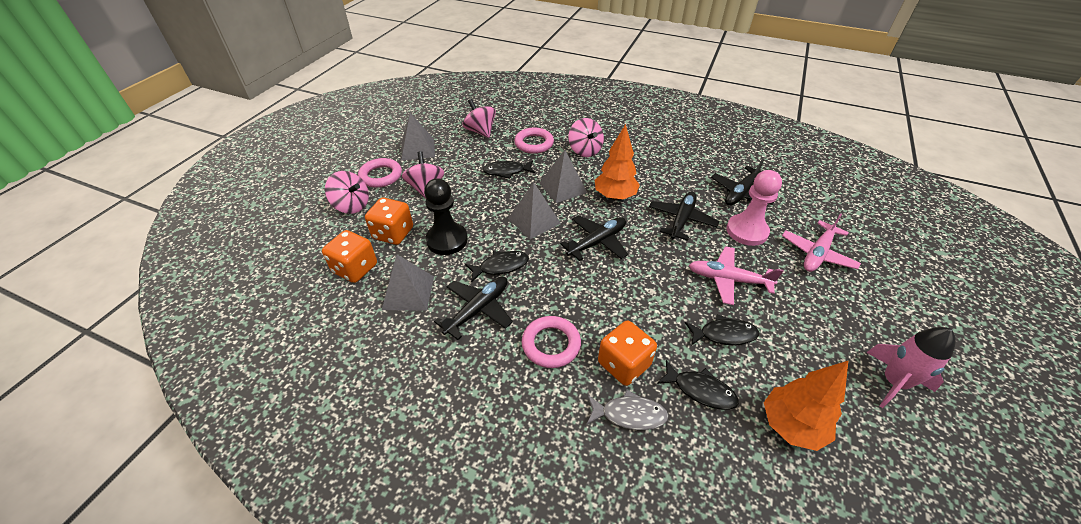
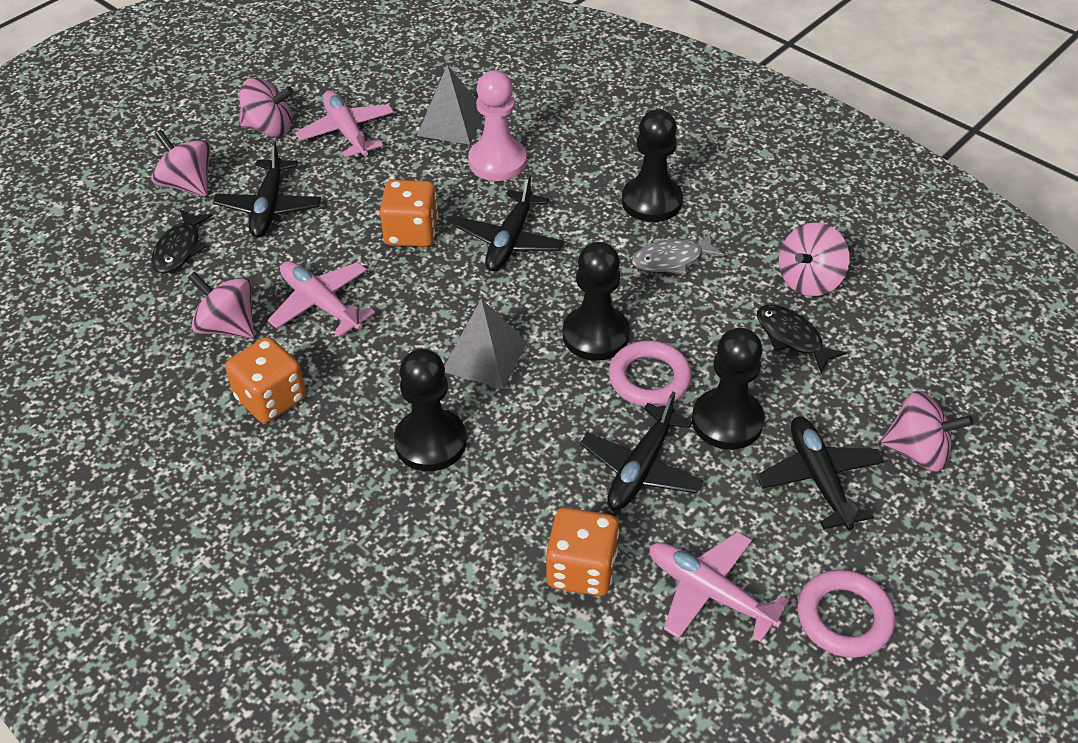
black fish: [465,251,529,282] [483,160,535,179] [657,360,739,410] [685,314,759,346] = 4 -> [151,210,212,273] [757,305,847,372] = 2
black pawn: [424,178,468,255] = 1 -> [394,349,466,471] [563,242,630,361] [622,109,683,222] [692,328,764,450] = 4
grey pyramid: [382,255,434,311] [401,113,435,161] [508,183,561,239] [540,150,587,203] = 4 -> [417,65,484,145] [444,299,527,389] = 2
orange tree: [595,124,640,200] [764,360,849,451] = 2 -> none = 0
pink plane: [689,246,783,305] [782,213,861,272] = 2 -> [268,261,375,337] [295,91,394,157] [649,532,789,642] = 3
pink ring: [358,158,402,188] [514,127,554,154] [522,316,581,368] = 3 -> [609,341,692,407] [797,570,895,658] = 2
pink rocket: [866,327,956,408] = 1 -> none = 0
pink spinning top: [325,171,369,214] [402,151,444,199] [463,99,496,138] [568,118,604,157] = 4 -> [152,130,211,197] [188,271,255,338] [239,78,293,137] [779,223,850,296] [881,391,974,472] = 5

